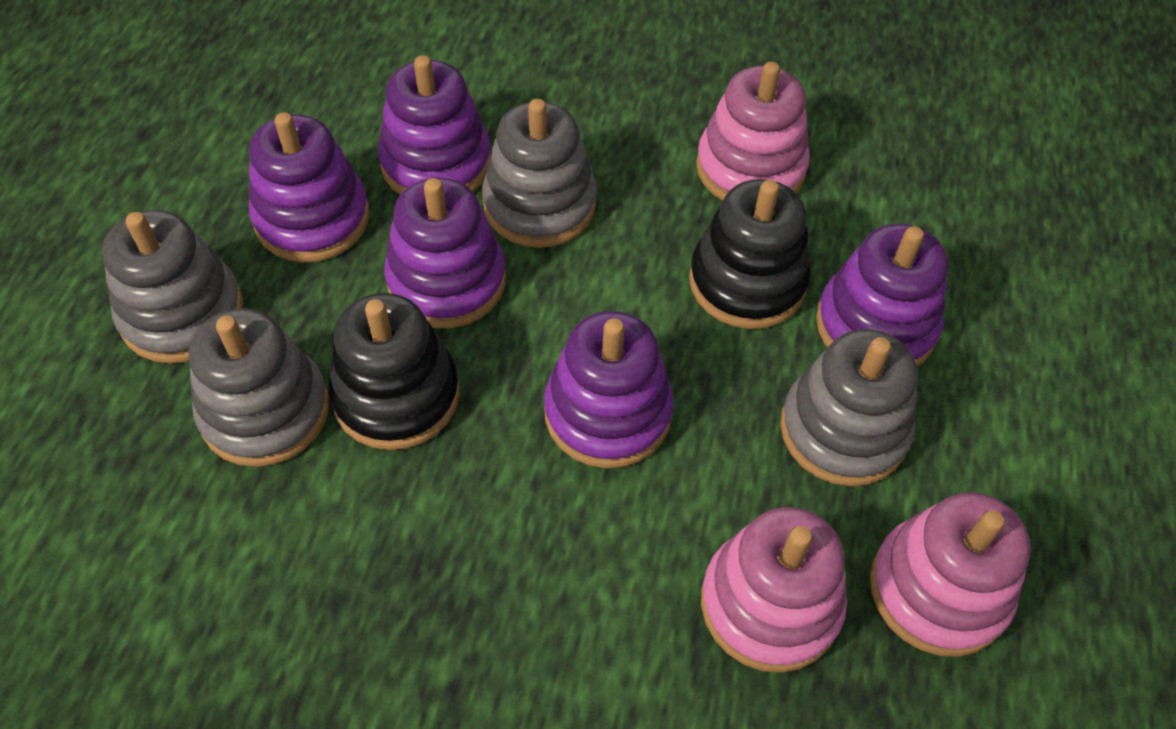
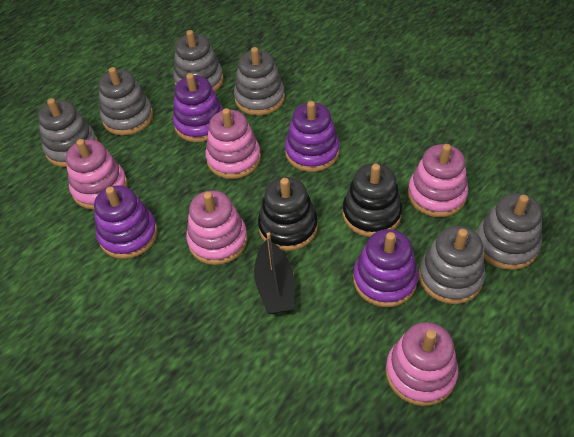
black boat: none = 0 -> [254,233,294,314] = 1
grey stacking toy: [102,210,243,364] [189,308,329,467] [482,99,597,248] [780,329,918,486] = 4 -> [38,98,98,167] [98,67,153,135] [173,30,224,92] [234,47,285,116] [419,226,485,304] [477,193,542,270] = 6
pink stacking toy: [696,62,810,201] [701,507,847,673] [870,492,1031,657] = 3 -> [66,139,128,210] [186,190,248,265] [205,108,261,179] [386,322,458,406] [408,144,468,217] = 5
purple stacking toy: [249,112,369,263] [378,55,491,195] [384,178,506,328] [544,311,674,468] [816,224,948,366] = 5 -> [94,185,157,259] [173,73,223,142] [285,101,340,172] [353,229,418,307] = 4

